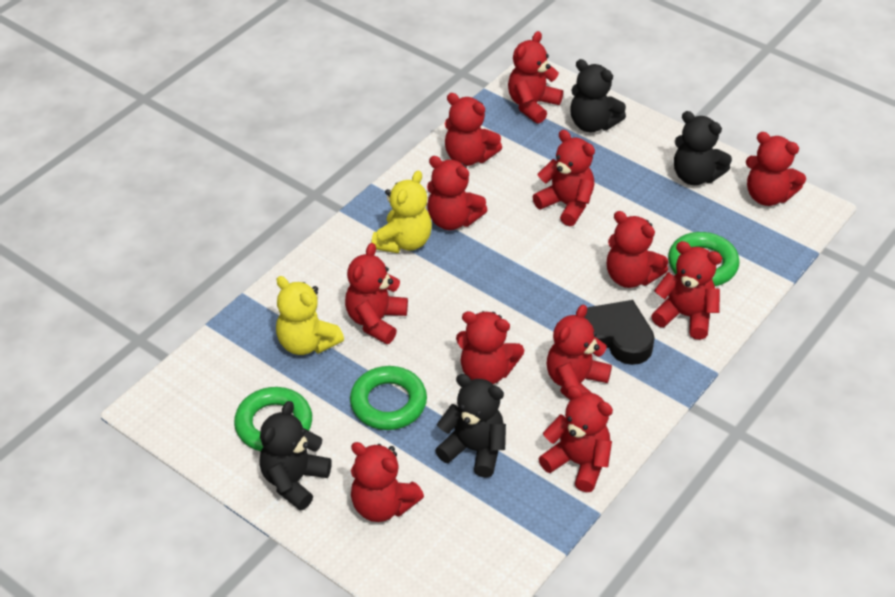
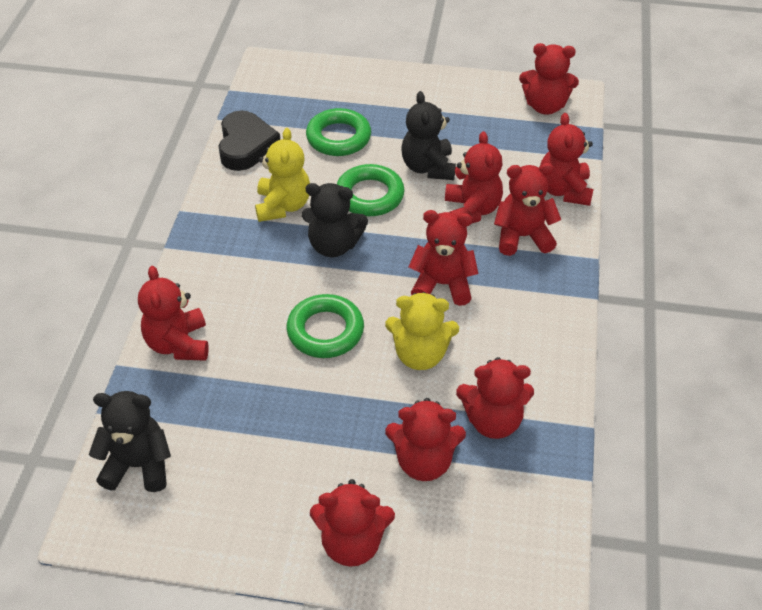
black teddy bear: [259,401,332,511] [435,374,506,478] [570,59,626,133] [674,111,732,185] = 4 -> [89,391,171,492] [302,183,368,257] [402,91,456,180] = 3
red teddy bear: [345,243,408,344] [351,442,424,522] [427,156,487,230] [445,93,502,166] [456,311,524,384] [508,31,563,124] [533,130,595,226] [539,386,613,493] [547,305,612,400] [607,211,668,288] [651,241,722,340] [746,132,806,206] = 12 -> [138,266,209,361] [310,479,395,567] [385,398,466,481] [409,210,479,306] [445,131,503,223] [456,357,534,439] [494,163,561,256] [519,43,579,115] [540,113,594,206] = 9

